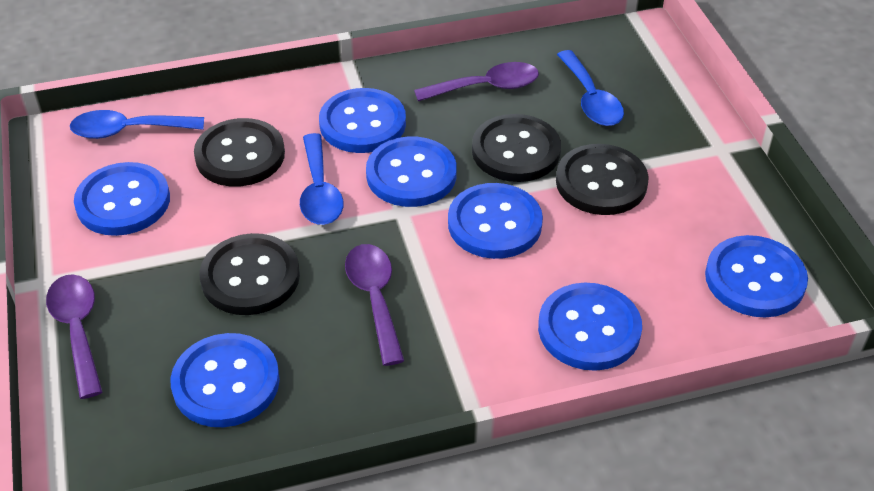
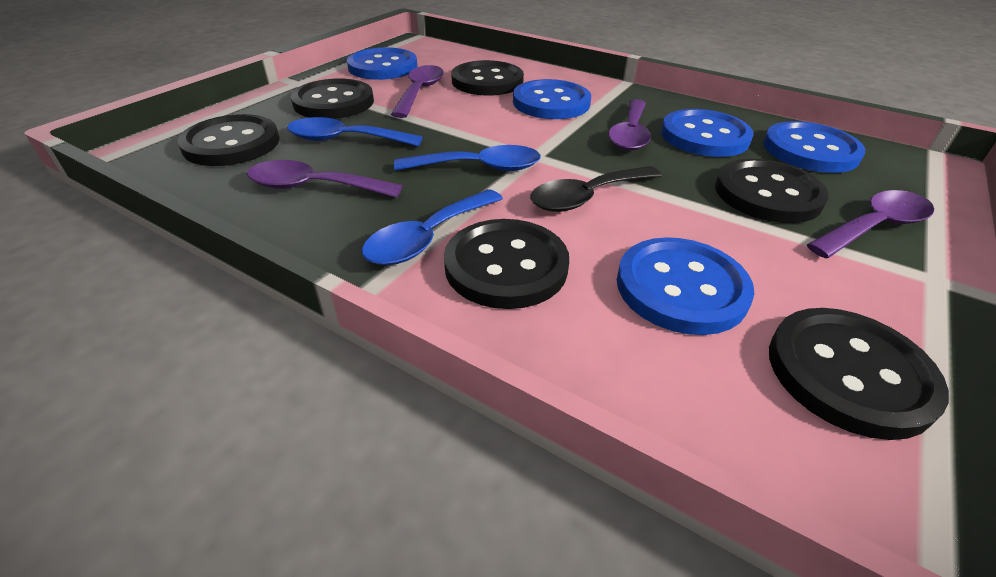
black button: [194,118,285,187] [199,233,300,315] [472,114,561,182] [556,144,649,215] = 4 -> [177,114,279,166] [291,79,374,119] [444,219,569,309] [451,60,524,96] [715,159,829,223] [769,308,949,440] = 6
black spoon: none = 0 -> [530,166,662,212] = 1
blue button: [74,162,170,236] [170,333,280,427] [319,88,406,153] [366,137,457,207] [448,183,543,259] [538,283,642,371] [705,235,808,317] = 7 -> [347,47,417,80] [513,79,591,119] [617,237,754,335] [661,109,753,157] [763,121,865,173] = 5
purple spoon: [46,274,102,399] [345,244,404,366] [414,62,539,101] = 3 -> [247,160,402,198] [391,65,444,118] [608,99,651,151] [807,190,934,258] = 4

